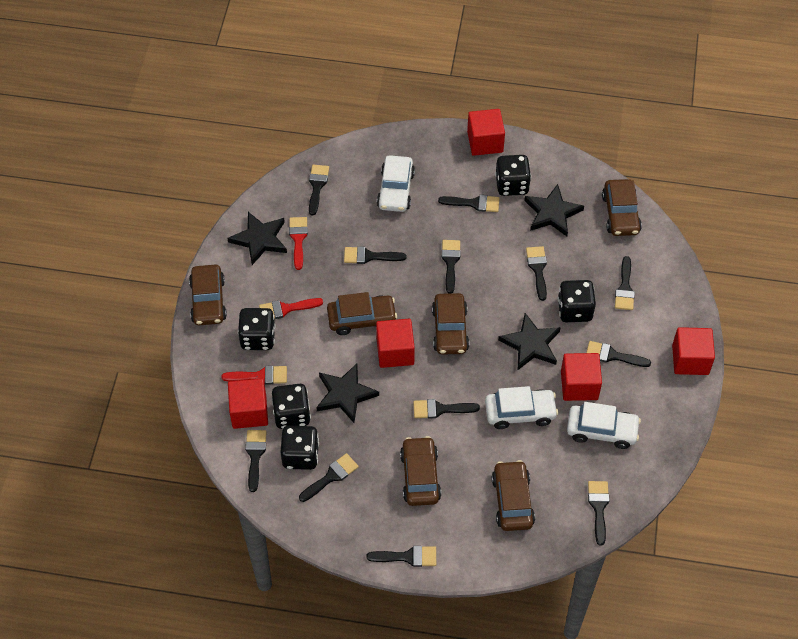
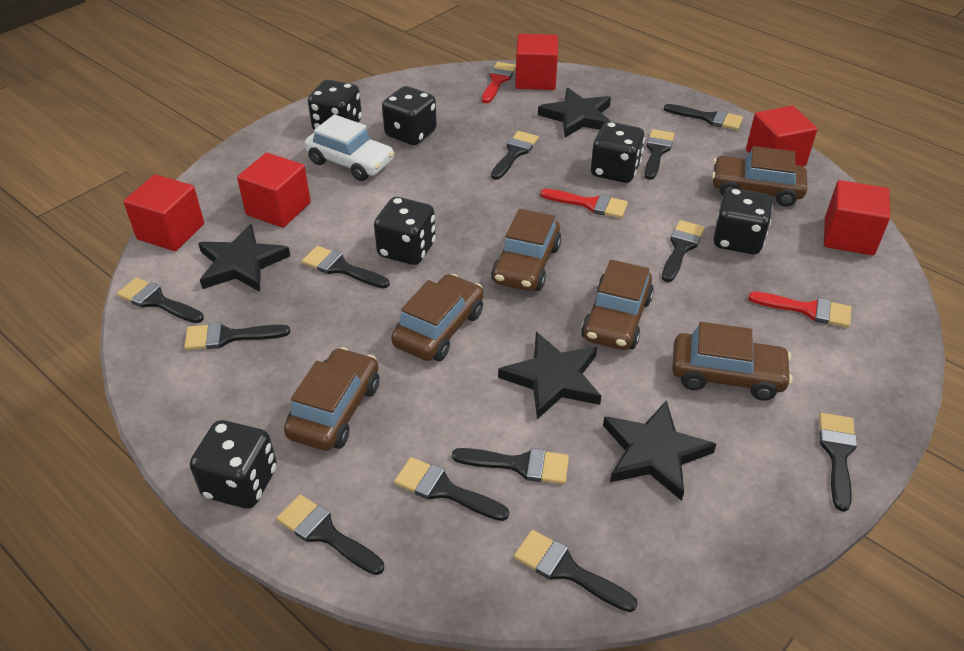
black dice: [238,308,275,350] [272,384,311,429] [280,426,319,470] [495,155,531,196] [558,280,596,322] = 5 -> [190,420,277,508] [308,80,362,129] [374,197,436,265] [382,86,437,145] [591,122,645,183] [713,188,773,254] = 6
white car: [377,155,415,212] [485,386,558,429] [567,402,641,449] = 3 -> [305,114,394,181] = 1

